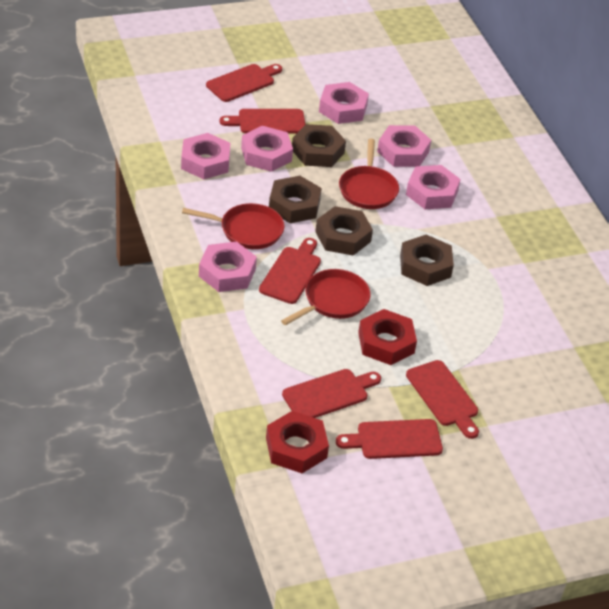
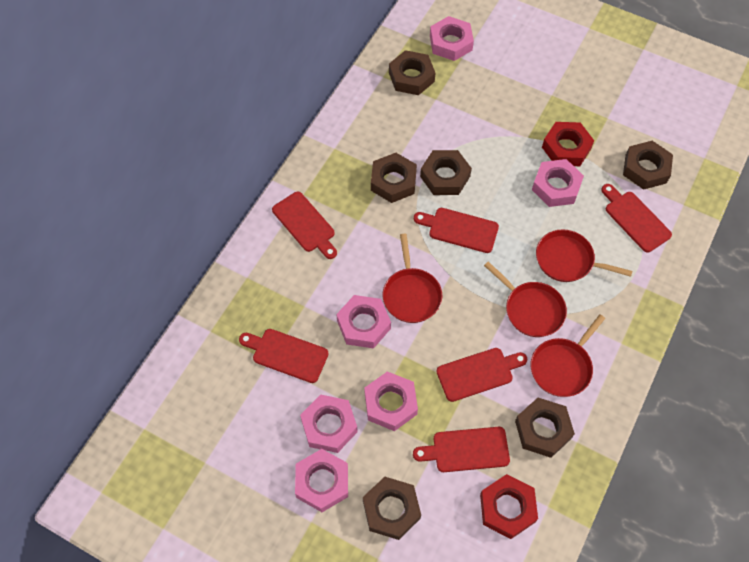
brown nut: [269,176,322,223] [292,124,346,167] [315,206,373,255] [400,235,454,286] = 4 -> [363,477,421,540] [371,153,417,203] [389,50,435,95] [420,150,472,195] [515,398,575,458] [623,141,673,190] = 6
red pan: [182,203,285,249] [281,269,371,325] [339,138,399,209] = 3 -> [382,234,442,323] [484,262,567,337] [531,314,605,397] [536,229,633,282] = 4

